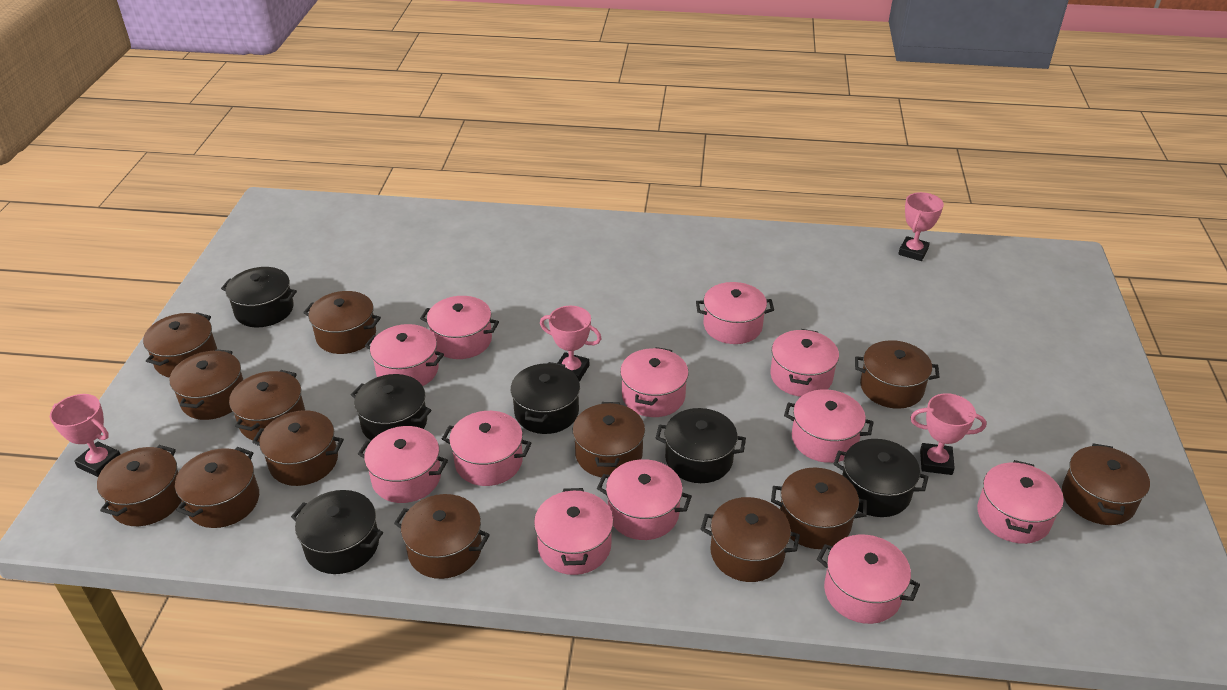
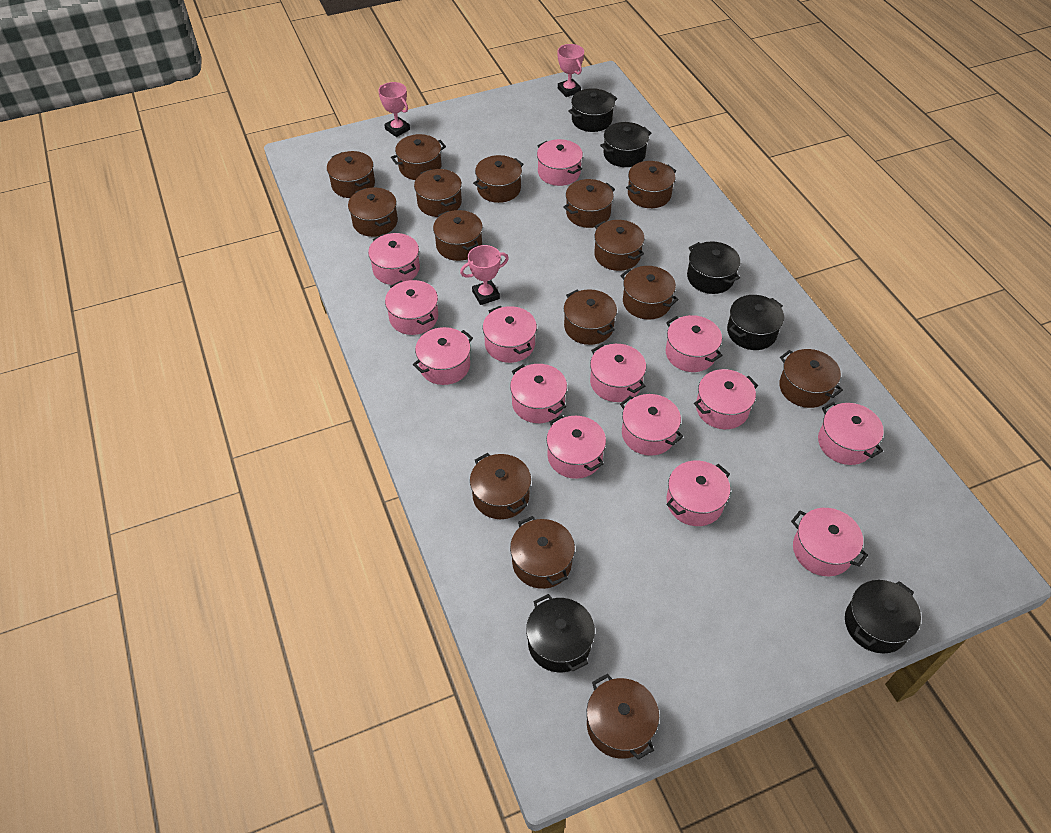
brown pot: [97,445,182,526] [143,312,217,378] [170,349,243,420] [175,447,259,528] [229,370,305,442] [252,410,344,486] [303,291,381,354] [394,494,490,579] [573,402,645,477] [701,497,800,582] [771,468,867,549] [855,340,940,409] [1062,444,1150,525] = 13 -> [327,151,375,198] [348,188,398,237] [391,134,446,180] [414,169,462,217] [433,210,483,261] [470,453,531,519] [473,155,524,203] [510,516,575,589] [563,179,615,228] [564,289,617,345] [587,674,659,760] [594,220,645,271] [620,266,679,320] [626,161,676,208] [779,349,843,408] = 15
pink pot: [358,426,448,503] [365,324,444,386] [420,296,499,359] [442,411,532,486] [534,488,613,575] [597,459,692,540] [620,347,689,417] [696,282,774,344] [770,329,839,397] [784,389,874,463] [817,534,920,624] [977,460,1064,544] = 12 -> [368,233,420,285] [385,280,438,335] [413,327,473,385] [483,306,537,363] [510,364,567,423] [537,139,583,186] [546,415,606,479] [590,344,646,402] [620,394,683,456] [666,315,723,372] [666,461,730,526] [694,369,758,429] [791,508,868,576] [818,402,884,465] = 14
pink trophy: [50,394,121,477] [540,306,602,382] [898,192,944,261] [910,393,987,475] = 4 -> [378,82,410,137] [460,245,509,305] [558,44,584,97] = 3

